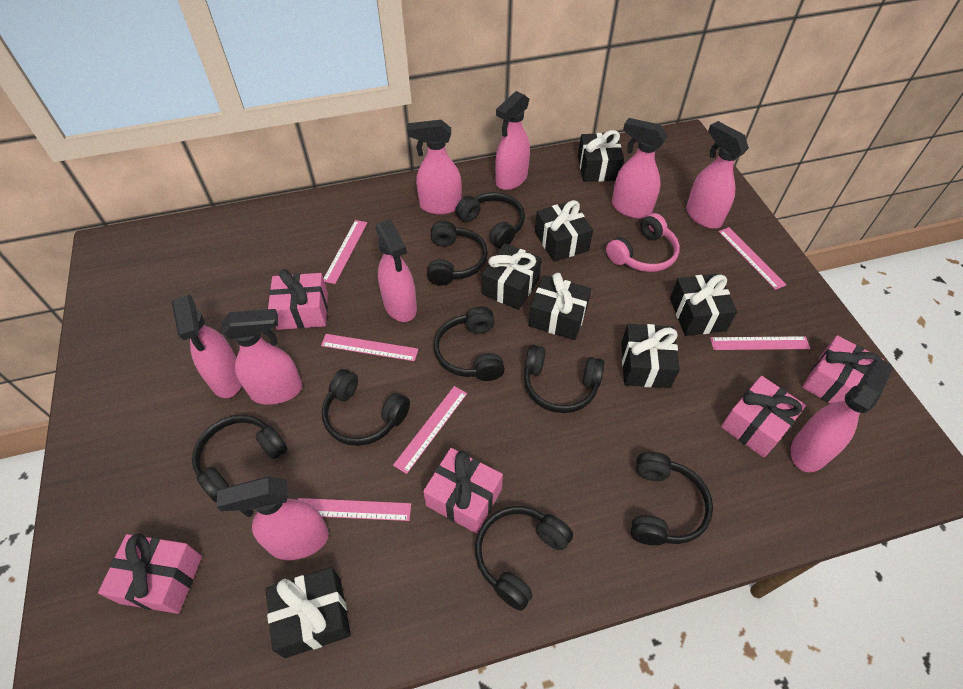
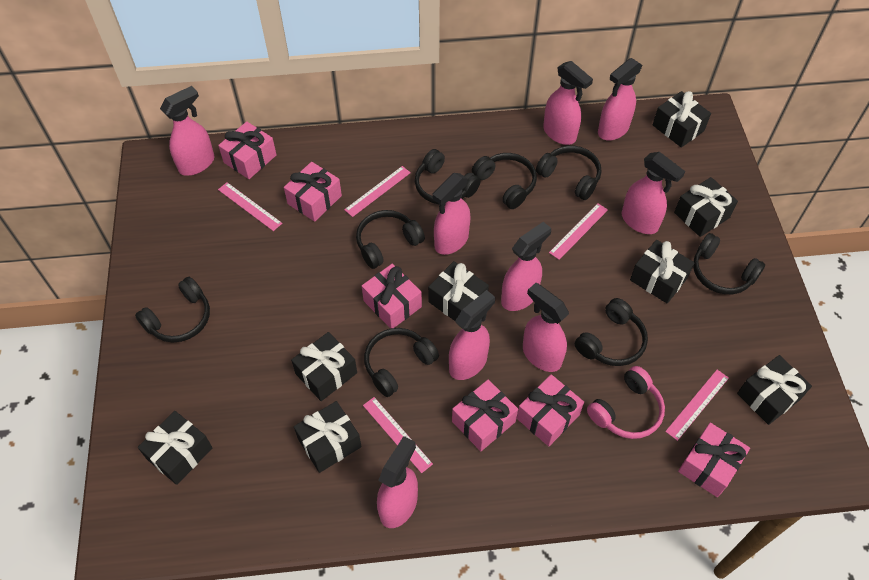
black gift: [265,567,351,658] [482,243,542,310] [528,273,591,340] [535,200,593,262] [578,130,624,182] [621,324,680,388] [670,274,737,336] = 7 -> [138,411,213,485] [291,332,357,401] [294,401,362,473] [428,261,489,321] [630,240,694,303] [653,91,711,148] [674,177,738,237] [737,355,812,425] = 8
pink gift: [98,534,202,614] [268,269,328,330] [423,448,503,533] [721,376,806,458] [802,335,884,404] = 5 -> [218,121,277,179] [284,162,342,222] [362,264,422,329] [452,380,518,451] [517,374,584,446] [678,423,750,497] = 6
pink ruler: [298,498,411,521] [321,334,418,361] [323,220,367,284] [393,386,467,474] [710,336,810,350] [719,227,786,290] = 6 -> [218,182,282,231] [344,166,411,217] [363,397,433,473] [549,204,608,260] [665,370,729,441] = 5

